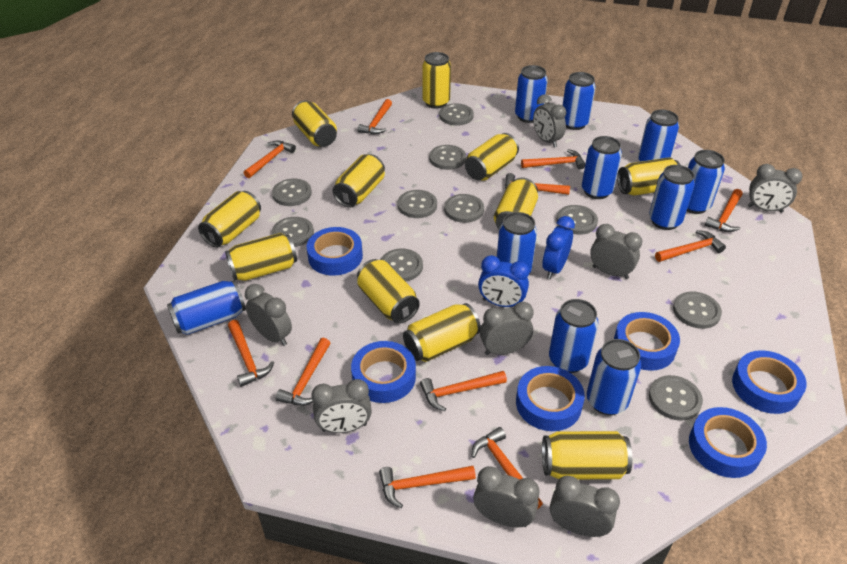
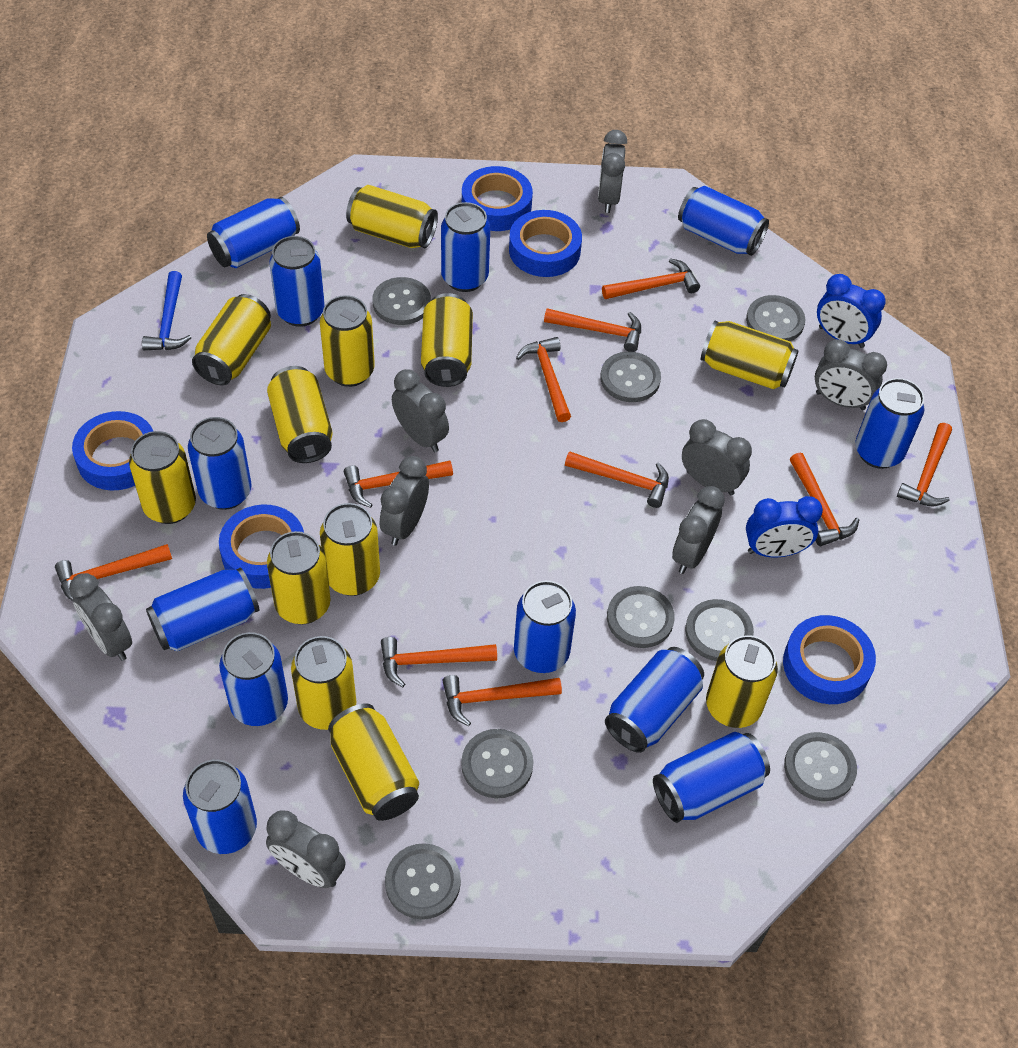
blue can: [167,280,246,335] [497,212,537,273] [515,65,548,123] [549,299,599,373] [562,72,596,130] [582,136,622,199] [587,339,641,415] [638,110,679,162] [649,165,695,230] [687,150,725,214] = 10 -> [146,568,259,651] [183,759,257,854] [188,417,252,510] [207,197,300,268] [219,632,288,726] [269,236,325,327] [441,202,490,292] [514,581,576,673] [605,647,704,753] [653,732,770,823] [678,186,769,256] [855,378,925,469] = 12
blue hammer: none = 0 -> [142,271,191,351] = 1
blue tape: [307,227,363,276] [351,341,416,403] [516,366,585,431] [614,312,680,371] [689,407,767,478] [732,350,807,414] = 6 -> [72,411,153,490] [219,505,304,589] [462,166,533,231] [509,210,582,277] [783,615,876,704] = 5
grey button: [272,179,312,206] [272,217,314,247] [381,249,423,282] [398,190,437,218] [429,145,466,170] [439,104,474,126] [444,194,484,223] [556,205,598,235] [649,375,703,421] [673,291,722,329] = 10 -> [372,277,431,325] [385,843,461,919] [461,729,534,798] [600,351,661,402] [607,586,675,648] [685,599,754,661] [746,295,805,341] [784,732,857,801] = 8
orange hammer: [228,320,274,387] [244,140,296,178] [276,338,330,406] [357,99,392,134] [379,466,476,508] [420,371,507,411] [471,427,543,509] [505,173,570,195] [521,149,585,169] [655,230,726,262] [705,189,743,232] = 11 -> [55,544,172,601] [344,460,453,508] [381,637,497,687] [442,675,562,726] [516,337,571,422] [544,308,641,352] [565,451,669,508] [602,258,700,299] [790,453,859,546] [897,423,952,506] = 10
yellow can: [198,191,261,248] [225,233,297,281] [292,100,337,147] [332,154,385,208] [357,259,420,324] [403,303,481,362] [422,52,451,109] [465,133,519,181] [494,178,538,229] [542,431,632,479] [617,157,681,196] = 11 -> [129,431,196,524] [192,294,271,385] [267,366,333,463] [267,531,331,624] [291,636,356,730] [320,295,375,387] [320,503,380,596] [328,703,419,821] [346,185,438,248] [421,293,473,387] [701,321,799,389] [706,635,778,728] = 12

